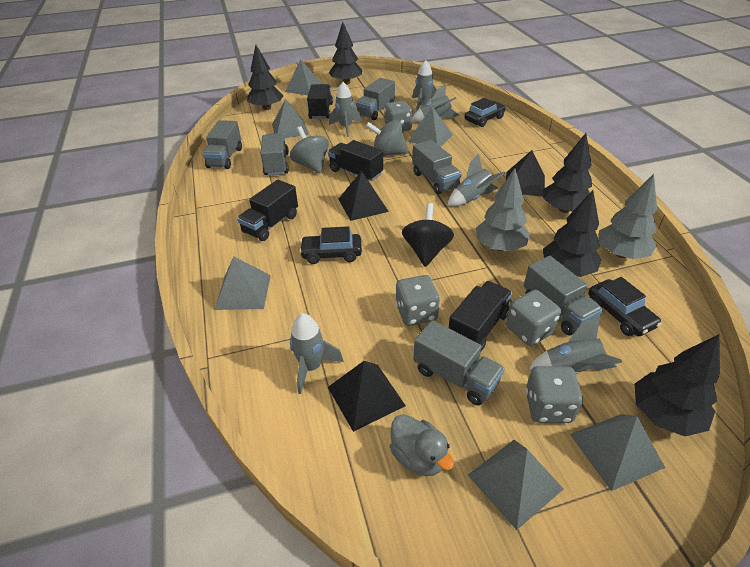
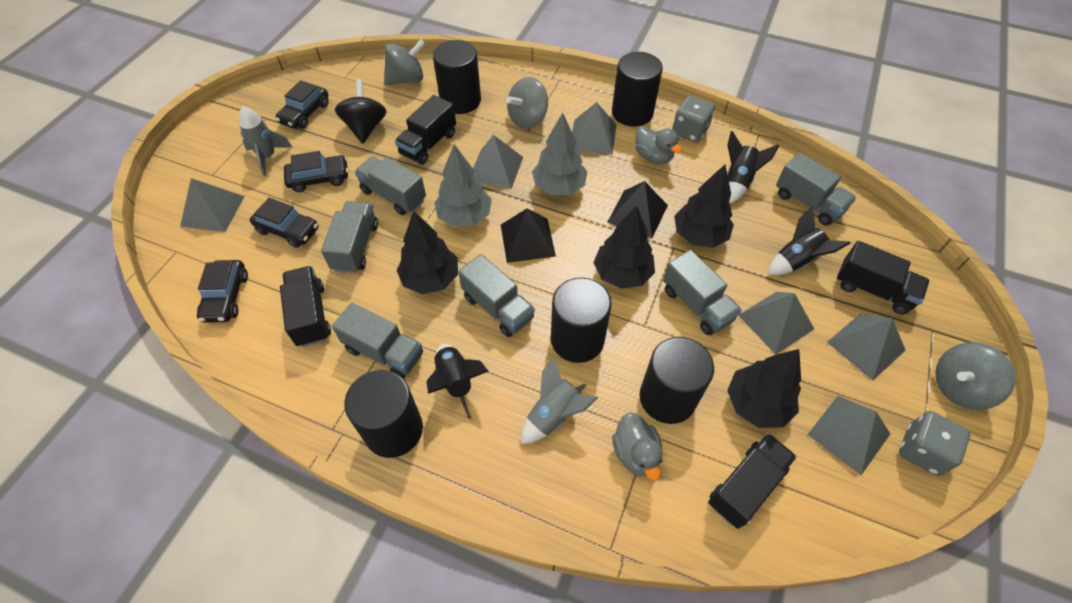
black car: [299,226,362,264] [464,98,506,127] [588,277,662,336] = 3 -> [197,260,248,323] [250,198,319,248] [276,80,329,129] [284,151,349,192] = 4
black cylinder: none = 0 -> [344,370,423,458] [433,40,481,114] [551,278,612,363] [612,52,663,127] [639,337,714,424] = 5
black pyramid: [328,361,406,432] [338,171,389,221] [506,150,545,197] = 3 -> [501,208,556,263] [607,181,668,238] = 2
black rocket: none = 0 -> [426,344,489,419] [727,131,779,204] [768,207,850,275] = 3
black tree: [247,45,284,110] [329,22,362,85] [543,133,592,213] [543,190,602,277] [635,334,720,436] = 5 -> [396,211,458,294] [593,205,655,289] [674,165,734,248] [727,349,801,428] = 4
grey dice: [384,101,412,131] [396,275,440,326] [506,290,561,346] [525,366,583,423] = 4 -> [672,96,715,142] [899,411,970,476] = 2
grey duck: [390,414,454,476] = 1 -> [612,413,663,481] [635,126,682,164] = 2
grey rocket: [290,313,344,394] [329,82,362,137] [412,60,437,111] [412,84,459,122] [448,154,505,206] [529,314,622,374] = 6 -> [239,106,292,176] [521,357,598,444] = 2
grey spinning top: [290,126,329,174] [366,120,408,156] = 2 -> [384,39,425,85] [506,77,548,129] [935,342,1016,410] = 3

